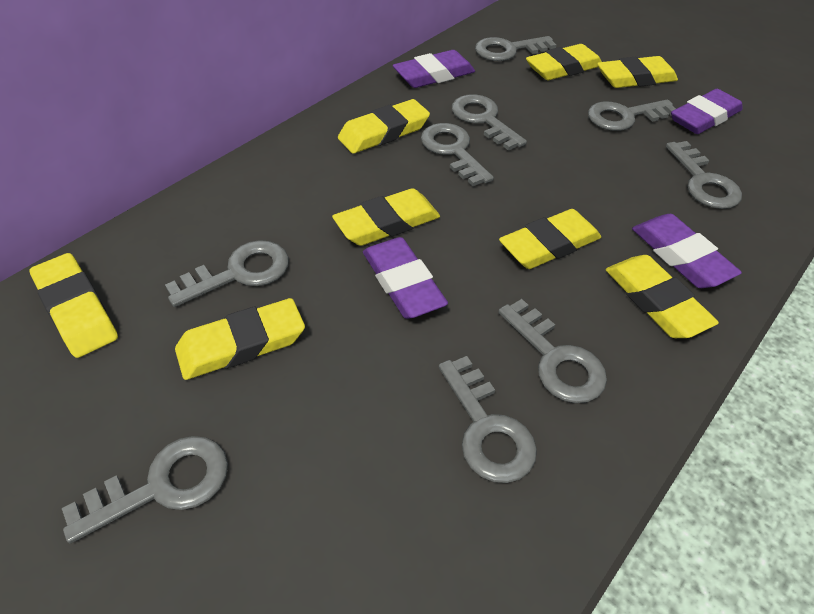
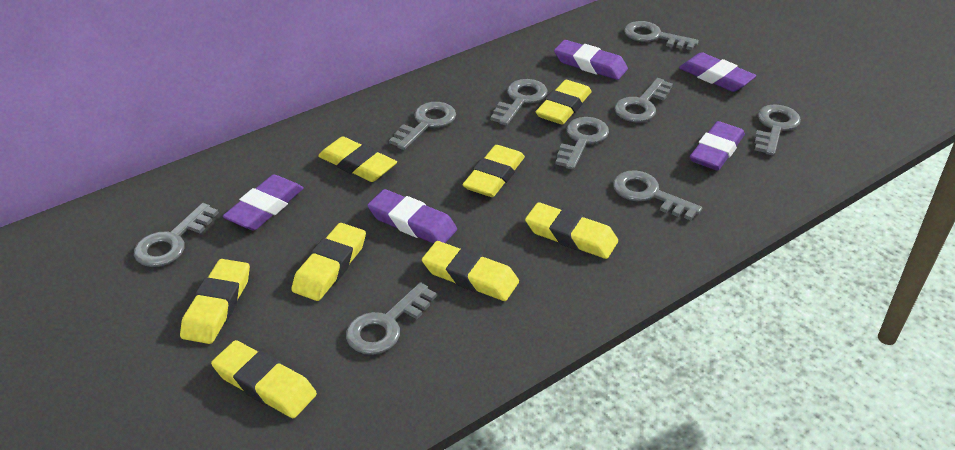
purple eraser: [363,237,448,319] [393,50,475,88] [632,214,742,288] [671,89,743,134] = 4 -> [223,175,304,230] [367,189,457,244] [554,40,628,80] [679,52,756,92] [690,121,745,171] = 5

